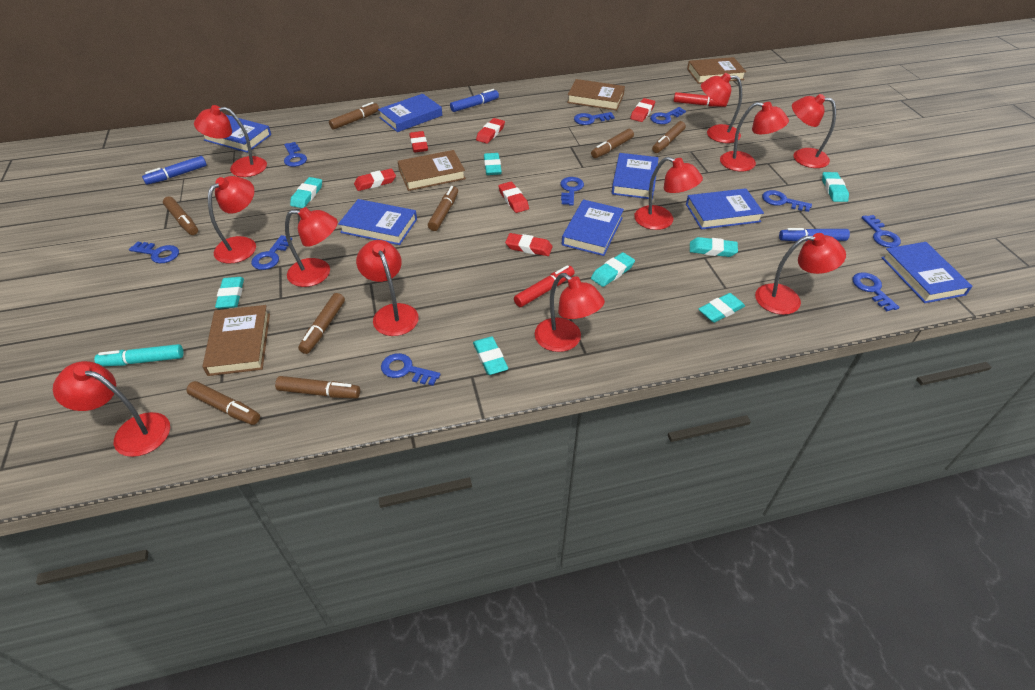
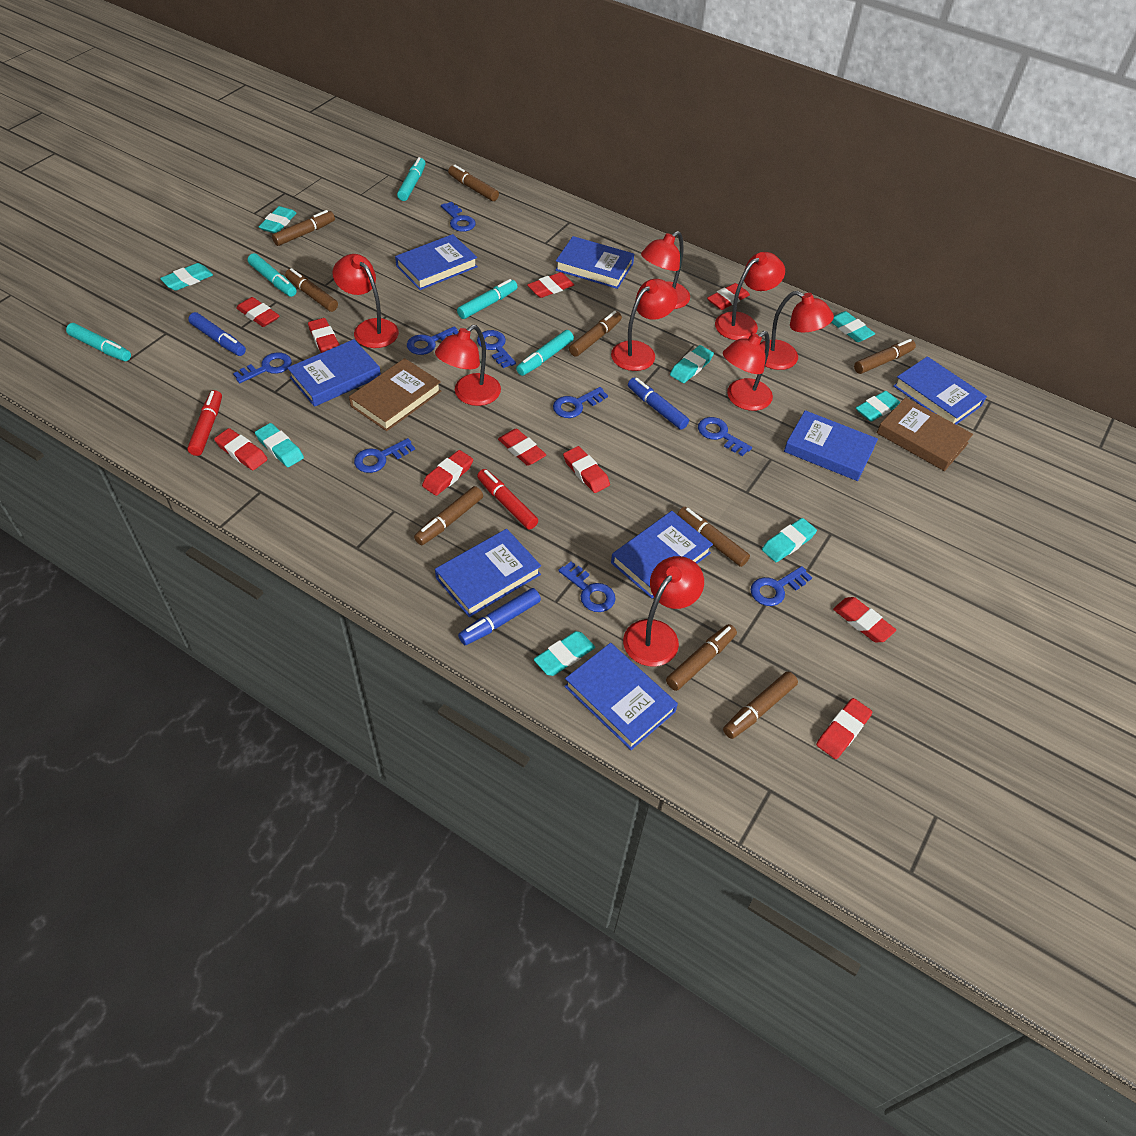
blue book: [204,115,271,153] [338,199,417,245] [378,94,442,132] [562,199,624,256] [612,153,659,199] [686,188,764,230] [881,242,973,303] = 7 -> [288,339,381,407] [395,234,478,290] [435,529,541,617] [555,236,634,289] [564,643,678,750] [611,511,713,598] [784,410,878,481] [893,356,987,425] = 8
blue key: [129,242,179,263] [251,235,292,270] [284,142,307,167] [381,353,441,386] [560,177,584,206] [574,112,615,125] [650,107,686,124] [762,190,812,212] [853,272,900,311] [861,215,901,248] = 10 -> [233,352,292,383] [354,438,415,473] [407,326,458,355] [441,202,476,232] [477,330,516,368] [553,387,608,418] [558,561,616,612] [698,417,752,456] [751,566,812,606] = 9
brown book: [202,305,270,376] [398,150,466,191] [567,79,625,111] [687,57,746,84] = 4 -> [349,358,441,431] [877,397,973,471] = 2
brown marker: [163,196,198,235] [186,381,260,425] [275,376,360,398] [298,293,345,354] [329,102,379,130] [428,186,458,231] [591,129,634,158] [652,121,686,153] = 8 -> [272,210,335,246] [285,268,338,312] [414,486,483,545] [448,165,499,201] [569,311,622,357] [666,624,737,691] [677,507,750,567] [723,671,798,739] [854,339,916,374] = 9
red eraser: [354,169,396,191] [409,131,428,152] [476,118,505,143] [498,182,529,213] [505,233,553,256] [630,98,655,122] = 6 -> [214,428,268,470] [236,297,280,327] [308,318,340,353] [422,450,473,496] [498,428,546,466] [527,272,574,298] [563,446,610,493] [707,283,750,310] [816,698,873,759] [833,597,896,642] = 10
red lamp: [53,361,170,457] [194,105,267,177] [208,176,256,264] [285,207,338,287] [356,240,419,336] [535,273,605,352] [634,157,703,230] [701,73,742,143] [720,102,789,172] [755,233,846,315] [792,94,836,168] = 11 -> [332,254,399,348] [435,325,501,406] [611,279,678,371] [623,556,704,666] [641,231,690,309] [715,252,785,340] [723,331,773,411] [760,291,834,370] = 8
turquoise marker: [94,344,184,366] = 1 -> [66,323,131,361] [248,253,297,297] [397,157,426,201] [457,279,518,319] [516,330,574,376] = 5

